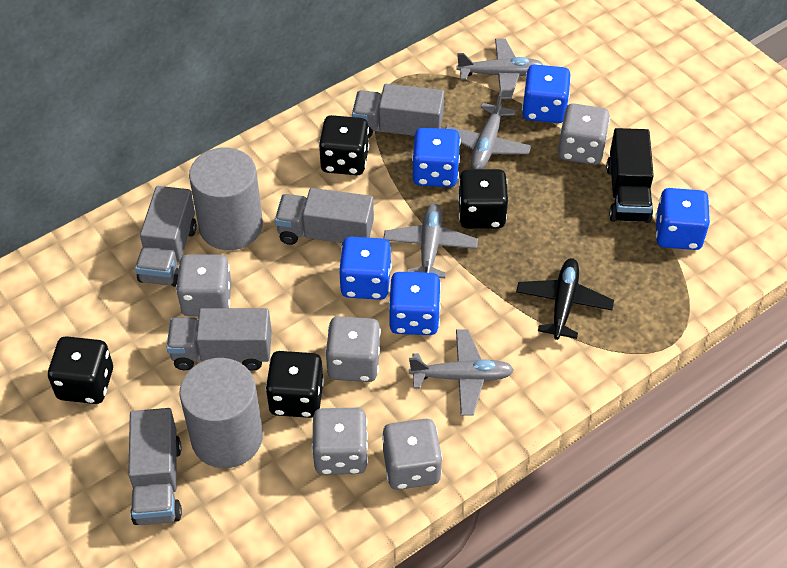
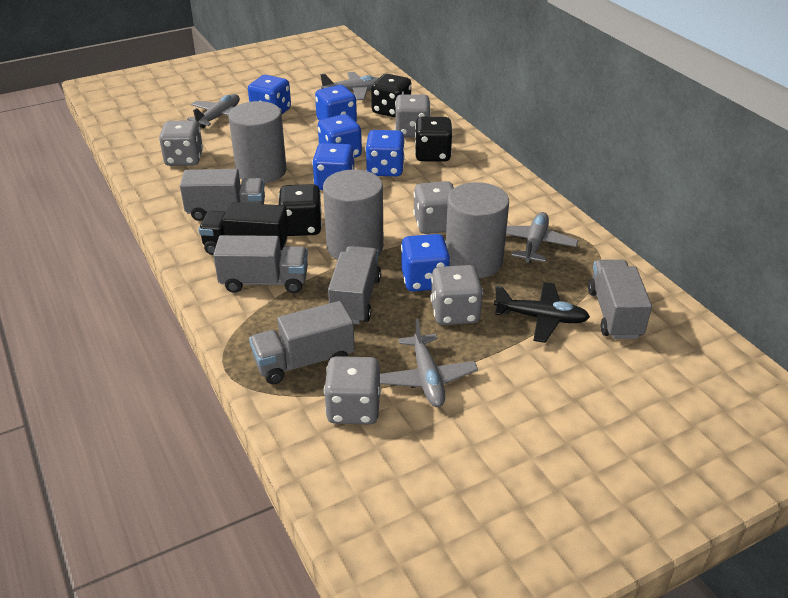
black dice: [48,336,113,404] [265,351,324,418] [319,115,369,175] [458,169,508,229] = 4 -> [278,184,322,236] [371,74,411,117] [415,117,452,162] = 3
blue dice: [339,237,392,300] [388,272,441,335] [412,128,461,187] [522,64,571,123] [655,188,710,250] = 5 -> [248,75,291,114] [312,143,354,190] [315,85,357,122] [318,114,362,158] [365,130,405,176] [401,234,450,292] = 6
grey cylinder: [179,358,263,468] [189,148,263,250] = 2 -> [228,101,286,183] [323,170,384,260] [446,182,509,278] = 3

